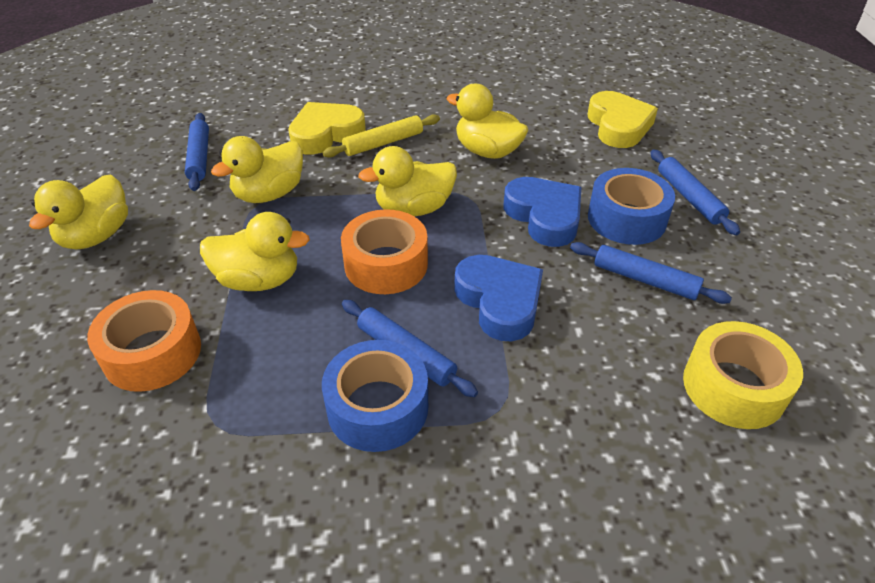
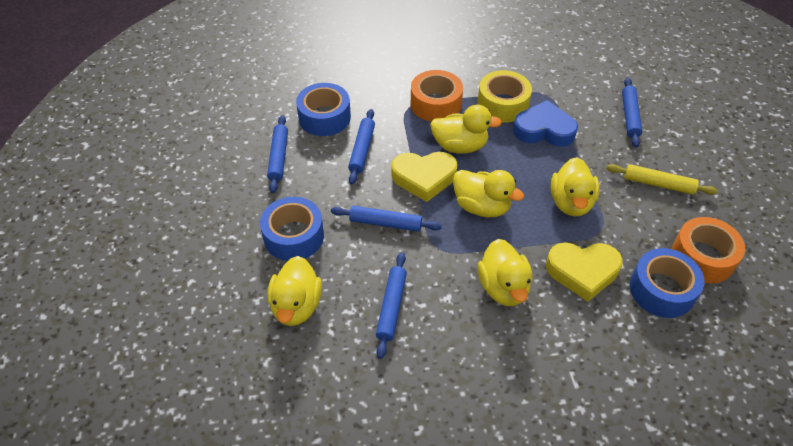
blue heart: [454,255,543,341] [504,177,582,247] = 2 -> [513,100,578,147] = 1
blue rolling pin: [185,113,209,191] [342,300,478,397] [570,242,732,304] [650,150,740,235] = 4 -> [267,115,288,193] [331,206,442,232] [348,109,375,184] [376,252,407,359] [622,78,642,148] = 5
blue tape: [322,340,428,452] [588,168,675,245] = 2 -> [260,197,324,261] [296,83,351,136] [630,248,705,318] = 3

